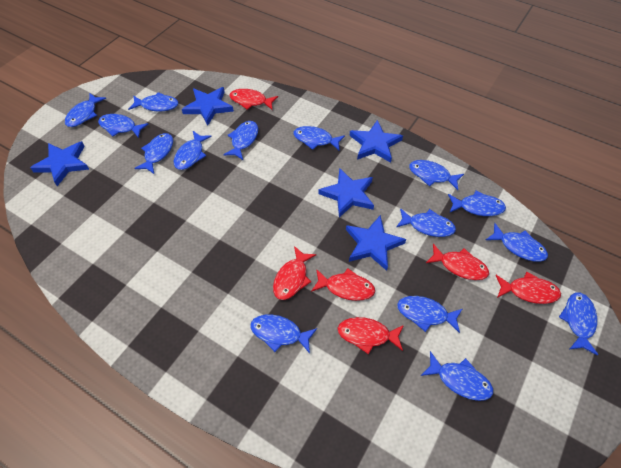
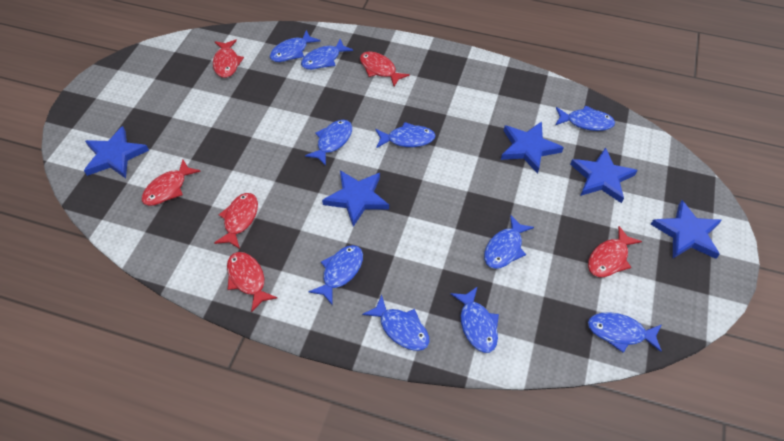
blue fish: [65,93,106,127] [98,114,149,138] [128,92,178,111] [134,133,173,174] [174,131,212,170] [223,121,258,160] [250,315,317,353] [293,126,345,151] [396,208,456,237] [397,296,462,333] [409,160,464,190] [421,351,493,401] [448,191,506,216] [486,223,548,262] [559,292,598,355] = 15 -> [270,30,320,62] [301,39,353,70] [305,120,352,166] [308,245,363,305] [362,295,430,351] [375,122,436,148] [451,286,499,353] [484,215,534,269] [555,106,615,131] [588,312,662,353] = 10

